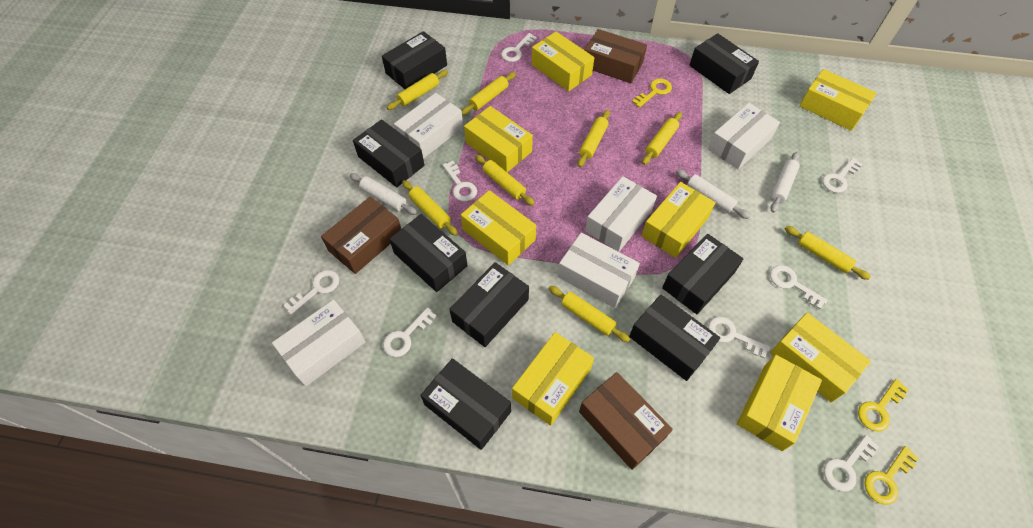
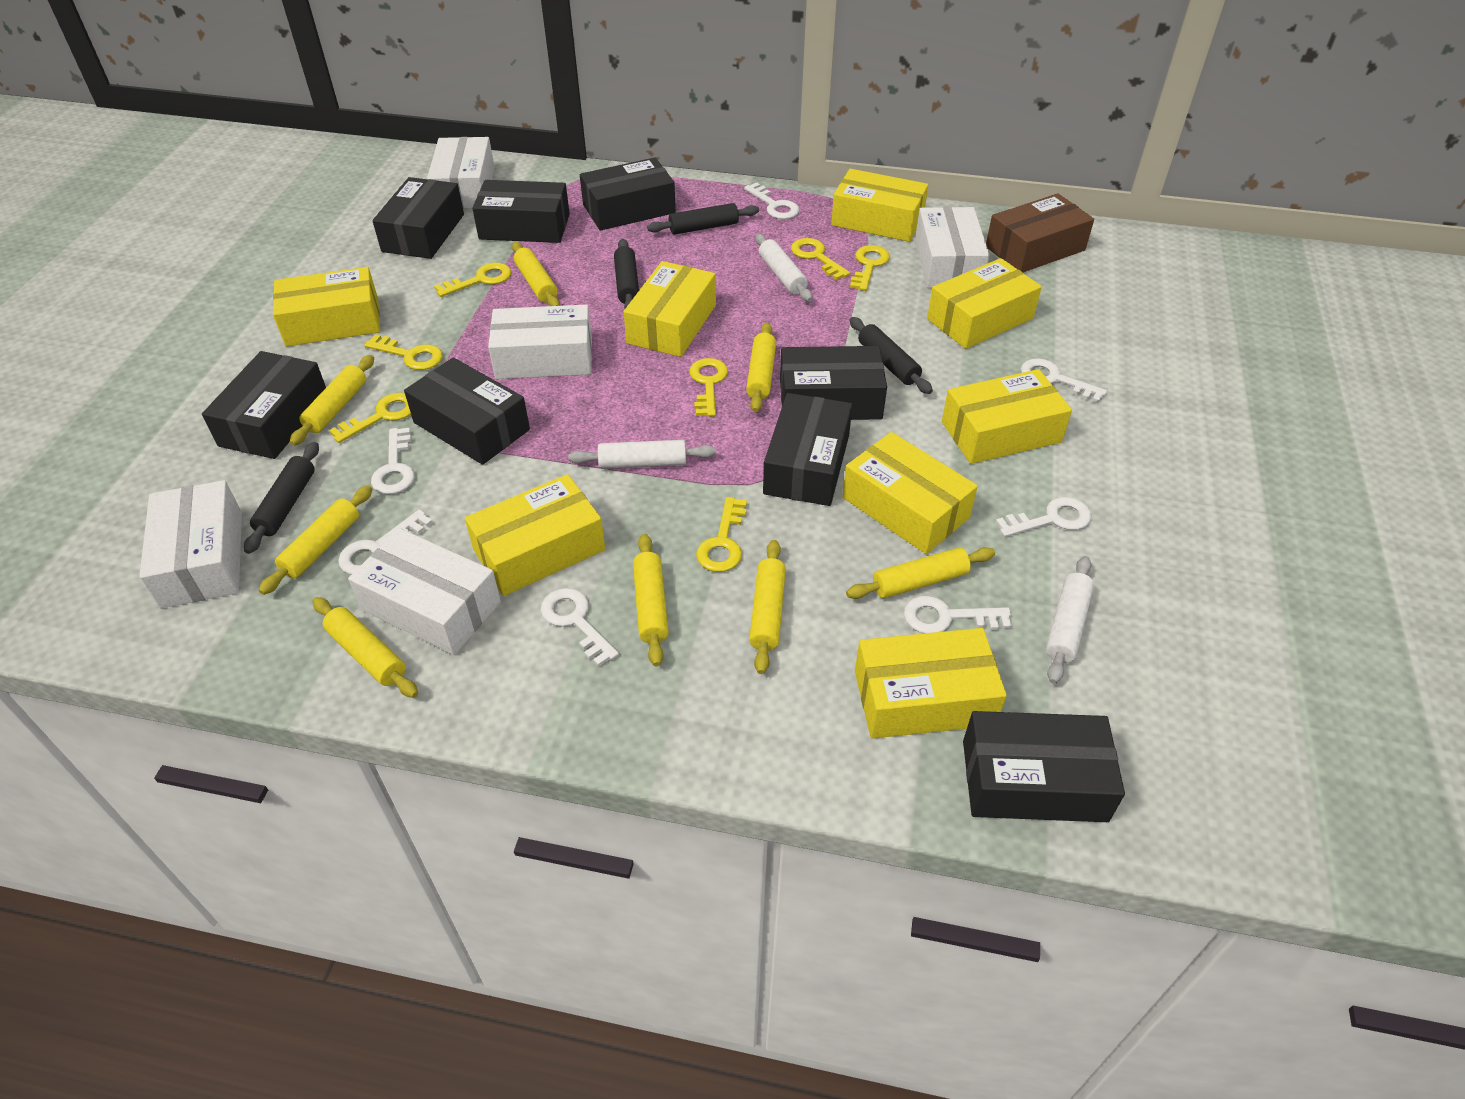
black rolling pin: none = 0 -> [244,442,319,554] [614,239,639,309] [647,203,759,235] [850,317,933,394] = 4
brown box: [321,197,401,274] [579,372,673,470] [585,29,647,83] = 3 -> [986,193,1094,272] = 1
white key: [283,270,339,315] [383,307,437,357] [443,161,477,202] [501,33,537,62] [708,317,770,359] [770,265,828,309] [822,158,863,193] [824,435,879,492] = 8 -> [338,509,433,575] [371,428,415,494] [541,588,619,667] [744,183,799,219] [904,596,1011,634] [996,497,1091,537] [1021,358,1107,403] = 7
yellow key: [632,78,672,108] [858,379,909,432] [864,446,919,505] = 3 -> [329,393,411,443] [364,334,443,370] [434,263,511,297] [689,358,728,417] [696,497,747,572] [791,238,850,280] [850,245,890,291] = 7

